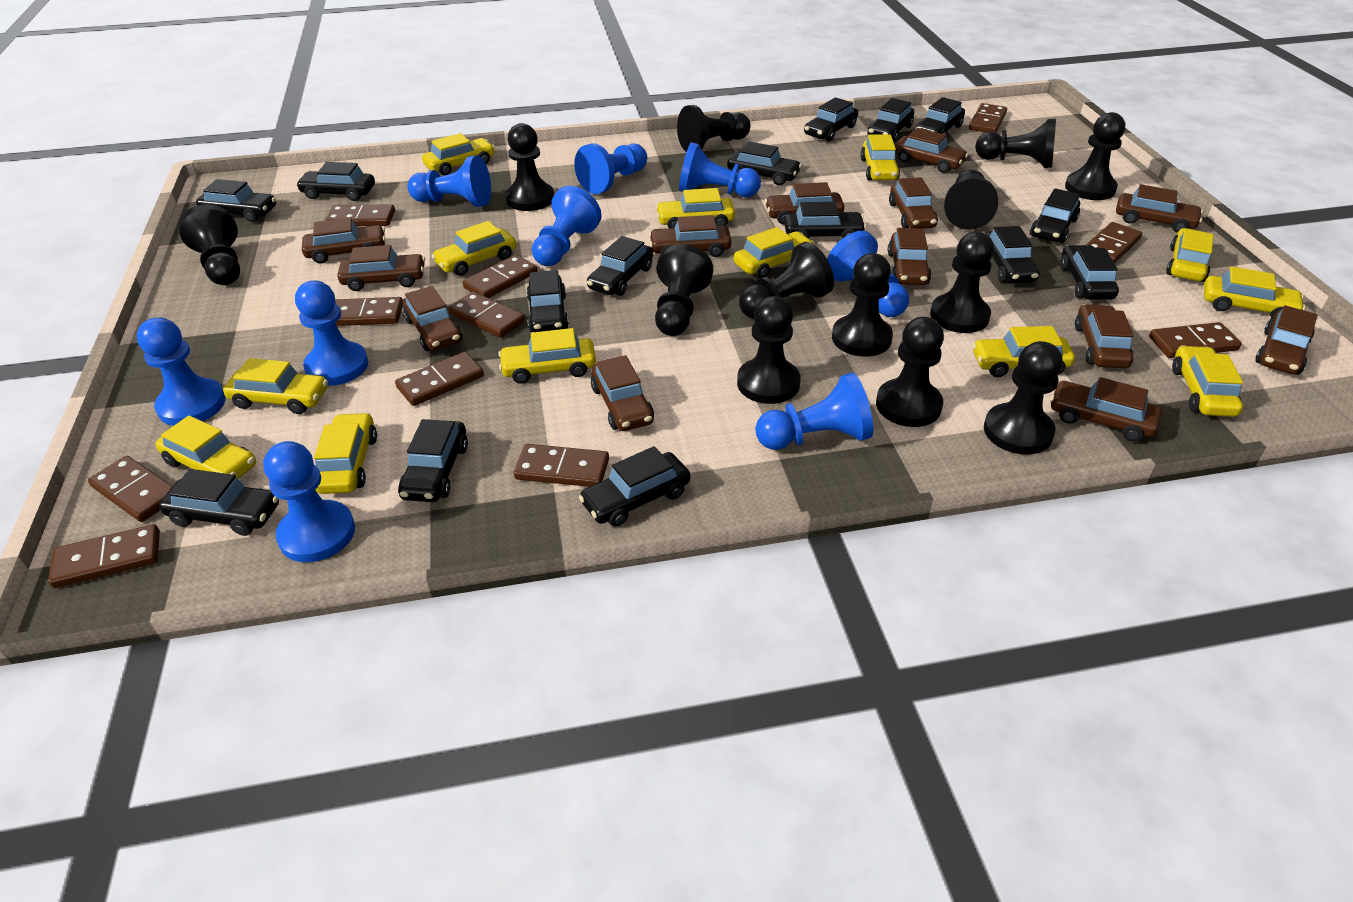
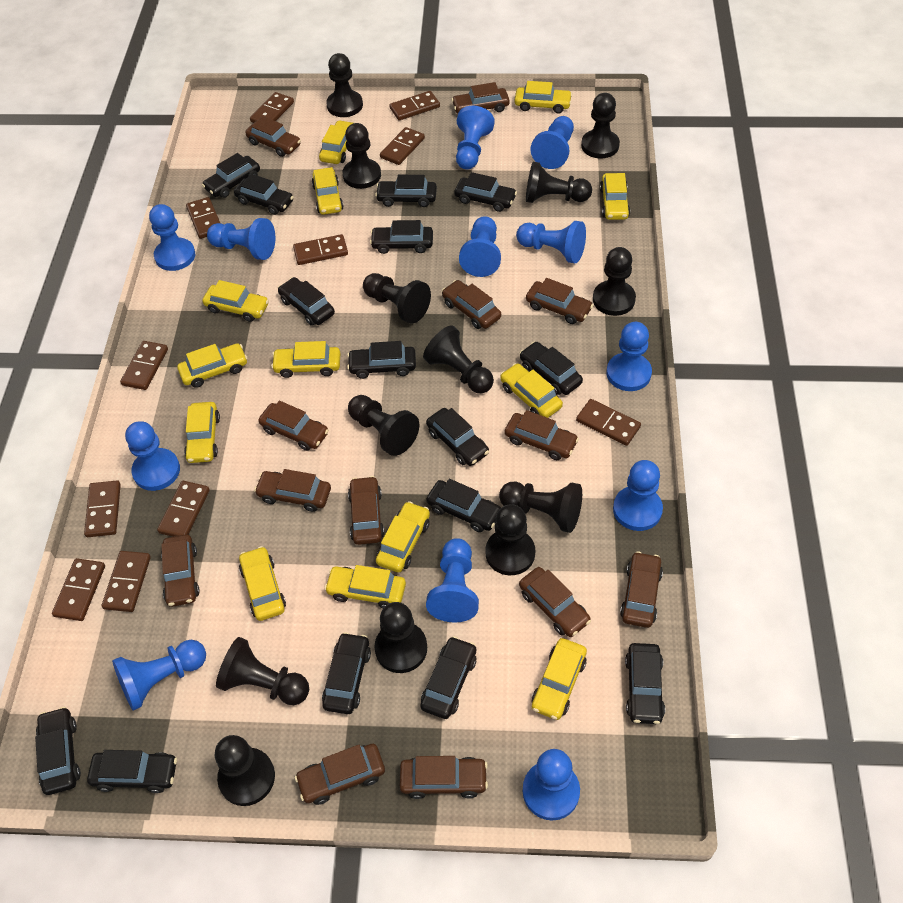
blue pawn: [137,317,226,426] [263,441,355,562] [295,281,368,386] [408,156,491,207] [532,186,602,266] [574,143,647,194] [679,142,761,197] [755,373,873,450] [827,231,909,317] = 9 -> [112,640,206,710] [125,421,180,491] [149,204,195,271] [207,218,275,260] [426,538,479,623] [456,106,495,169] [459,216,501,277] [516,221,586,263] [523,749,580,821] [530,116,574,169] [606,322,652,391] [613,460,663,531] = 12

